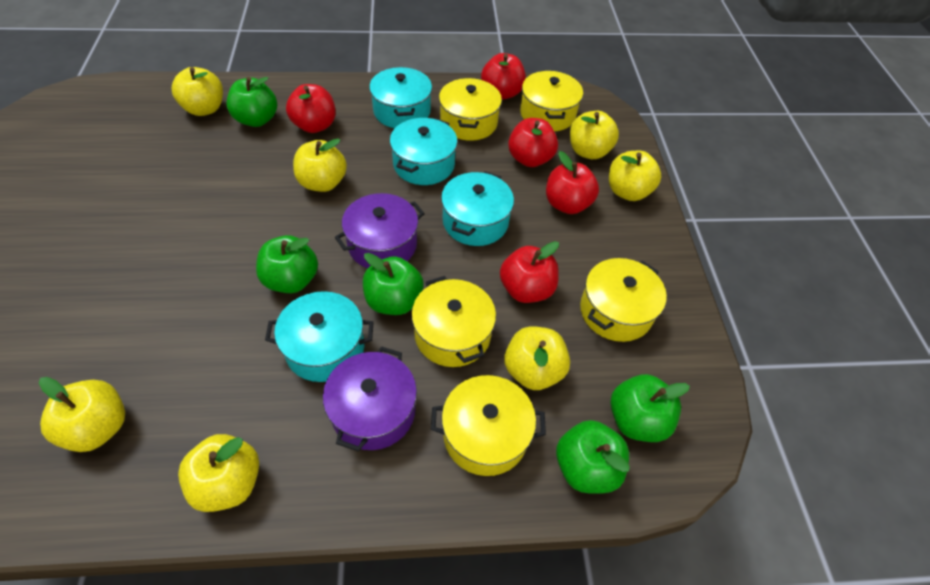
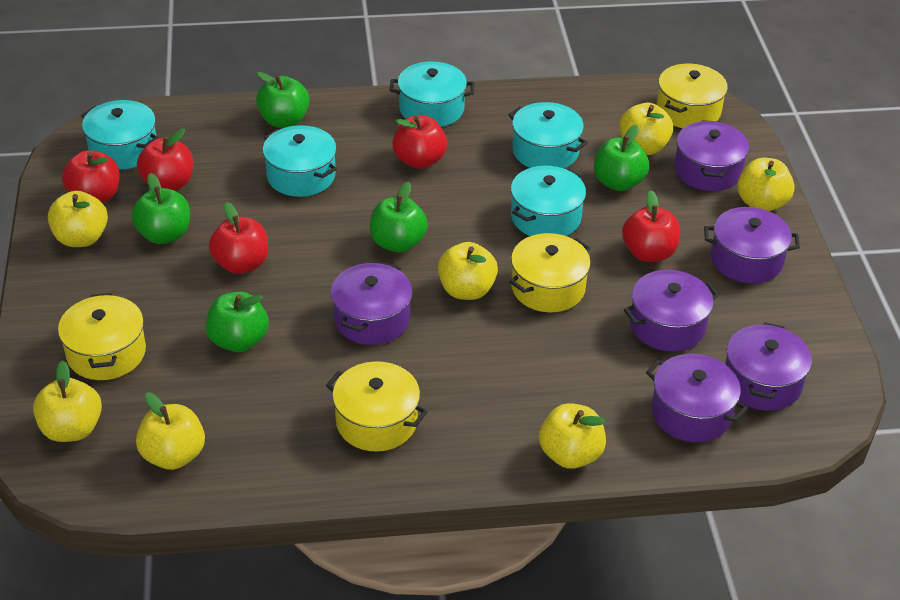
purple pot: [323,346,417,452] [335,193,425,268] = 2 -> [331,262,413,345] [624,270,719,352] [646,354,748,442] [674,120,749,191] [704,207,800,284] [725,322,812,411] = 6
turquoise pot: [265,291,374,382] [369,67,432,128] [390,118,457,185] [441,171,514,246] = 4 -> [81,100,158,170] [263,125,337,197] [390,61,474,127] [509,102,588,168] [511,166,586,236] = 5
yellow pot: [411,276,496,367] [431,375,546,476] [439,78,502,141] [520,71,583,131] [580,258,667,342] = 5 -> [58,293,146,380] [326,361,428,451] [509,233,591,312] [657,63,728,128] = 4

